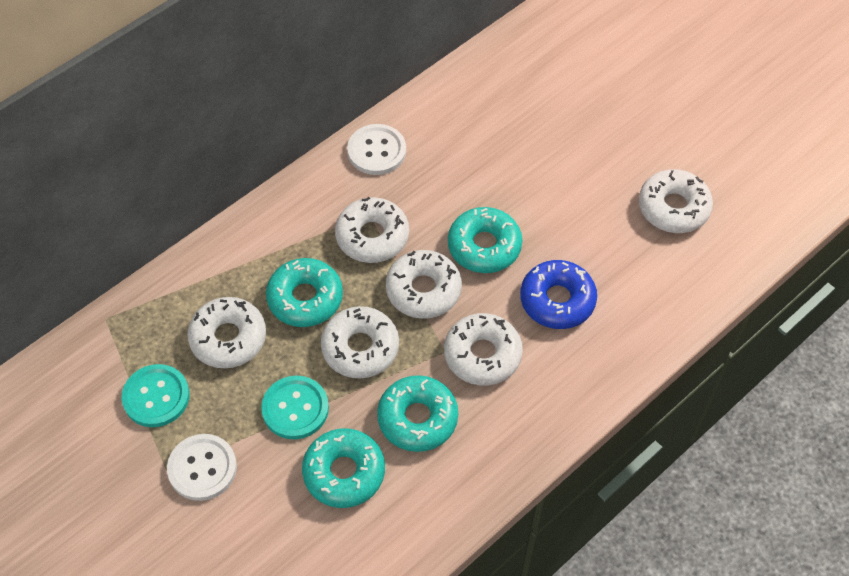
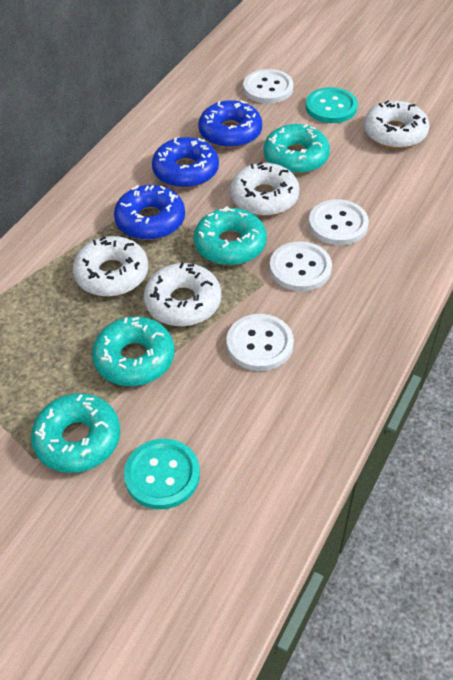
blue donut: [520,260,597,329] = 1 -> [114,185,185,240] [152,137,219,188] [198,100,262,148] = 3
white button: [167,434,237,501] [347,124,406,175] = 2 -> [227,314,294,371] [243,69,293,104] [270,241,332,291] [309,199,369,245] = 4
white donut: [187,297,266,368] [321,306,399,379] [335,197,409,263] [386,250,462,319] [444,313,523,386] [639,169,713,233] = 6 -> [73,236,148,297] [144,263,221,326] [230,162,300,216] [364,100,430,149] = 4

